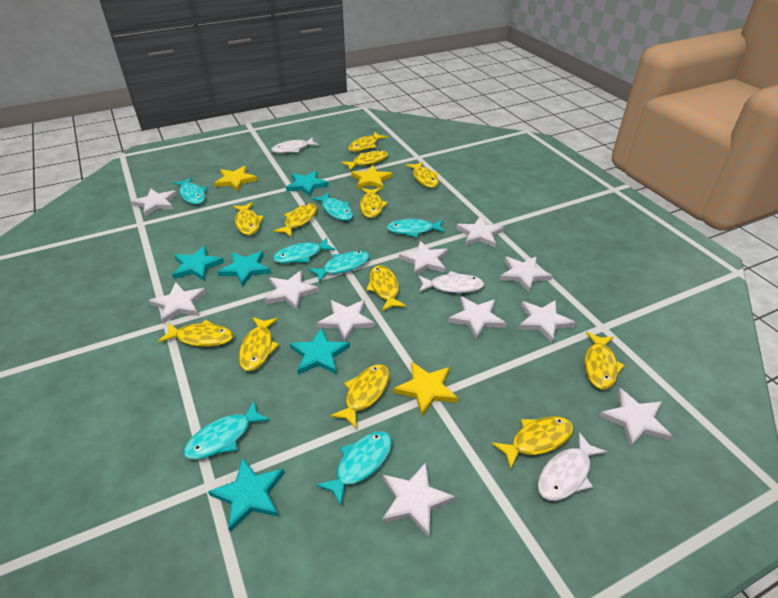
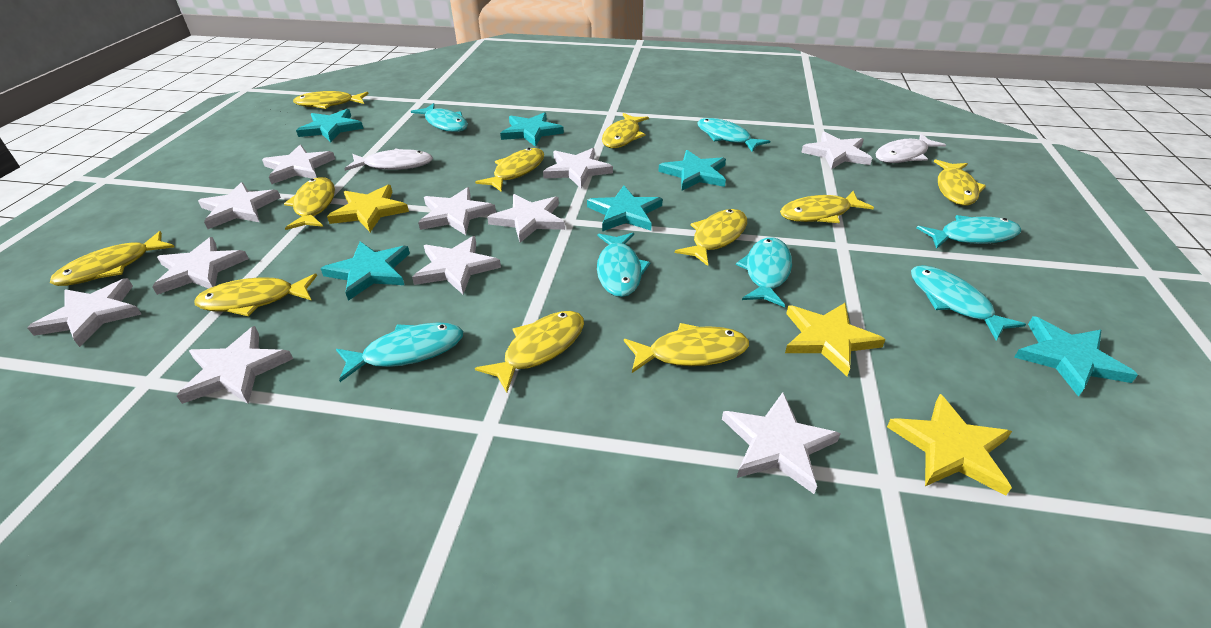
turquoise star: [172,246,224,281] [208,457,284,532] [217,251,271,287] [286,171,329,197] [290,328,350,375] = 5 -> [296,109,363,142] [320,241,410,301] [500,112,564,147] [587,186,663,231] [658,150,726,191] [1014,316,1138,397] = 6
white fish: [271,137,319,153] [418,271,484,293] [538,432,607,501] = 3 -> [345,148,433,171] [875,134,946,163] = 2
yellow fish: [158,320,233,347] [233,202,264,235] [239,317,279,371] [273,203,317,238] [330,364,389,428] [341,150,388,170] [348,132,387,152] [360,188,388,218] [366,265,406,311] [406,161,439,188] [492,416,573,470] [585,332,625,390] = 12 -> [50,231,175,286] [194,274,317,316] [284,177,335,230] [293,91,368,109] [475,148,544,192] [475,311,584,393] [602,113,649,148] [624,323,749,373] [675,209,747,266] [780,191,874,223] [934,159,986,206] = 11

